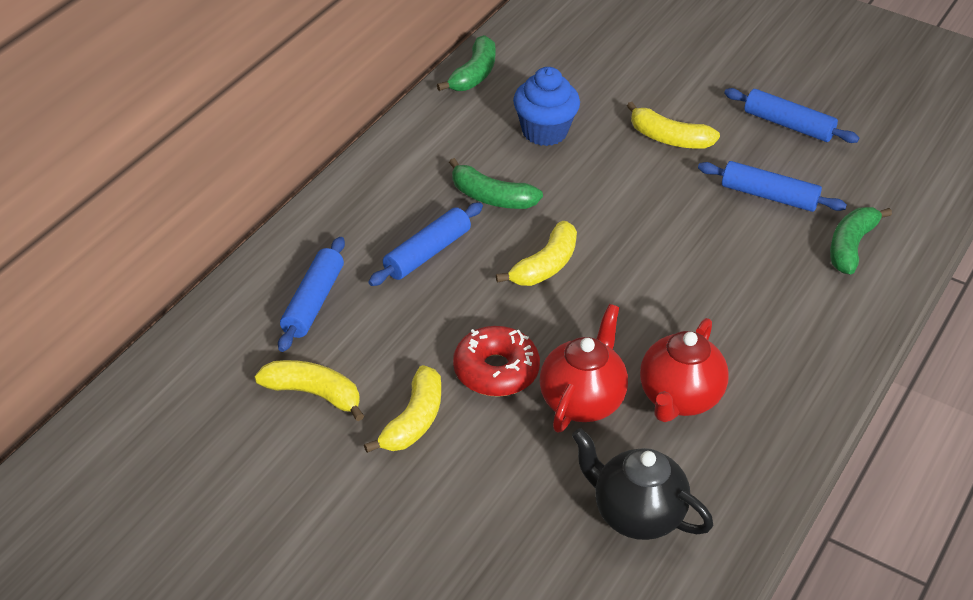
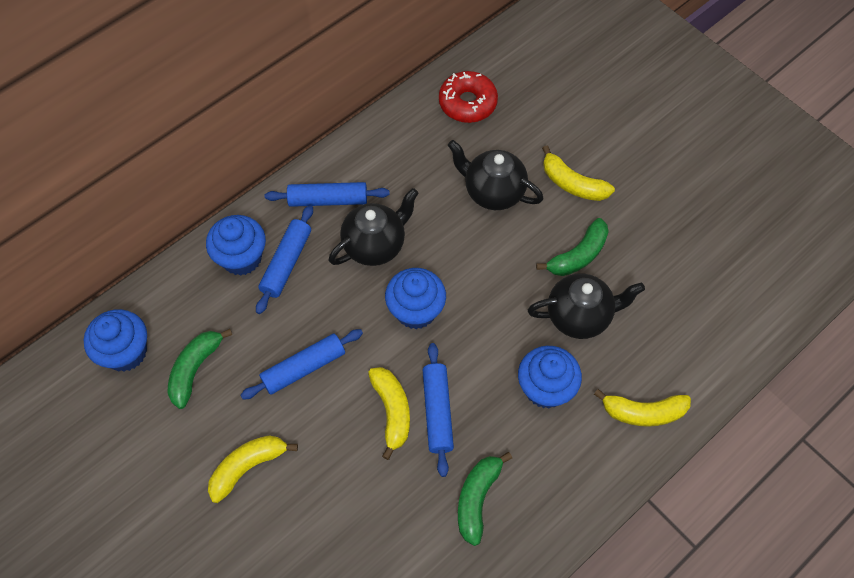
black teapot: [572,428,714,540] = 1 -> [329,188,418,266] [448,140,544,210] [528,273,645,339] = 3
blue cupcake: [513,67,580,146] = 1 -> [84,309,147,372] [206,215,266,276] [385,268,446,329] [518,346,582,408] = 4
red teapot: [540,304,628,432] [640,318,729,422] = 2 -> none = 0

